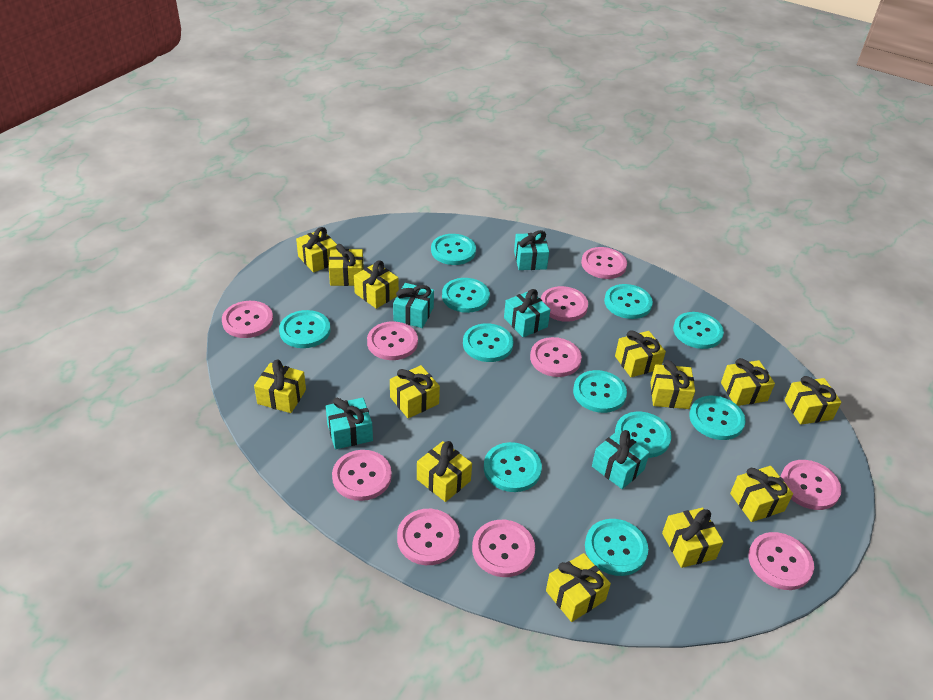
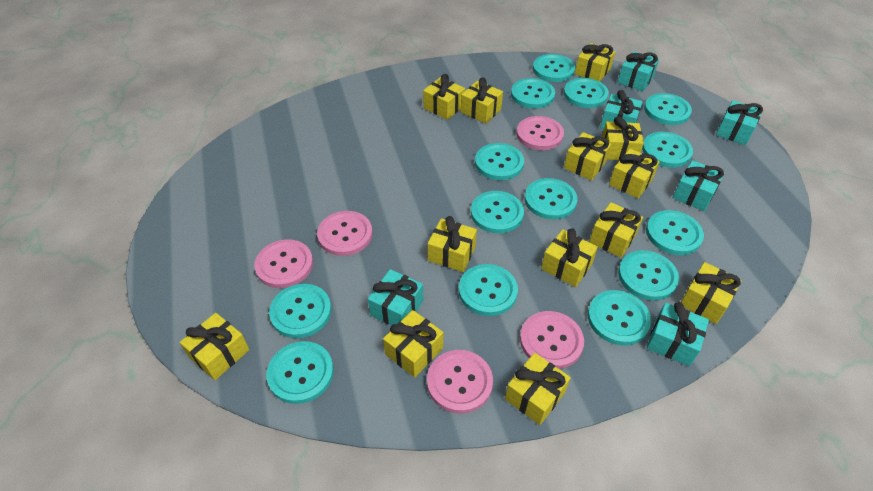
pink button: [222,301,273,338] [332,450,392,501] [367,321,418,360] [397,509,460,565] [472,520,535,577] [530,337,582,377] [541,286,588,322] [581,247,627,279] [748,532,814,590] [781,460,842,510] = 10 -> [254,239,313,288] [317,211,373,256] [427,350,493,414] [516,116,564,150] [520,311,584,369] = 5
turquoise button: [279,310,330,348] [431,234,476,265] [442,278,490,313] [463,323,514,362] [484,442,542,492] [573,370,627,413] [585,519,648,576] [604,284,653,319] [615,412,671,458] [673,312,724,349] [689,396,745,440] = 11 -> [266,341,334,404] [269,284,331,338] [459,264,518,316] [471,191,524,233] [475,143,524,180] [511,78,555,109] [524,178,577,220] [533,54,575,82] [564,78,609,108] [588,290,651,345] [618,250,679,301] [642,132,693,168] [644,93,692,125] [646,210,704,255] = 14
turquoise gift: [326,398,373,449] [393,283,434,328] [504,289,551,337] [514,230,549,270] [592,430,650,489] = 5 -> [368,269,423,326] [600,90,643,129] [618,51,659,92] [647,302,709,366] [673,160,725,211] [716,100,763,145] = 6

